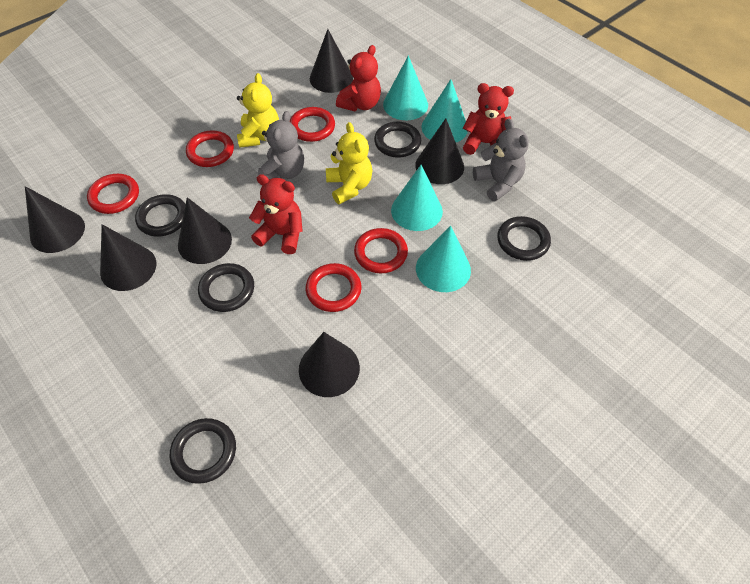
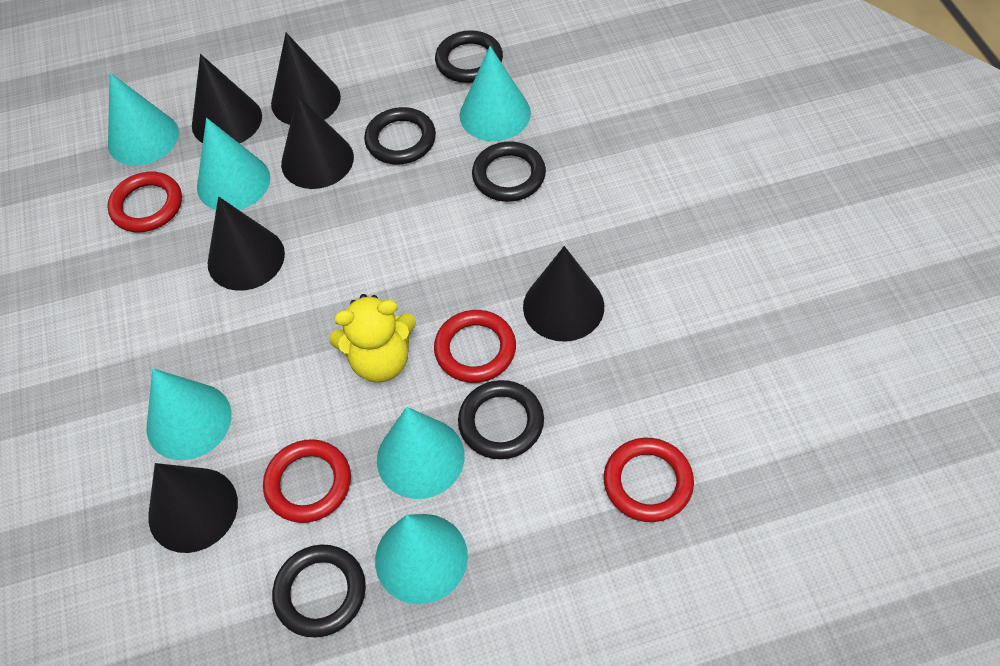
grey teddy bear: [258,111,304,179] [473,119,529,201] = 2 -> none = 0
red ring: [87,174,139,214] [186,130,234,167] [289,107,335,142] [306,263,362,312] [354,228,408,273] = 5 -> [107,172,182,232] [263,439,351,523] [434,310,516,383] [604,438,694,522] = 4
red teddy bear: [249,174,303,254] [336,45,381,111] [463,83,514,155] = 3 -> none = 0
turquoise cone: [383,56,428,120] [391,165,443,231] [416,226,471,292] [422,79,468,142] = 4 -> [108,73,179,166] [146,369,232,460] [197,118,270,210] [375,514,468,604] [377,407,465,499] [460,46,531,141] = 6
yellow teddy bear: [237,73,279,148] [326,122,372,204] = 2 -> [329,294,416,383] = 1

